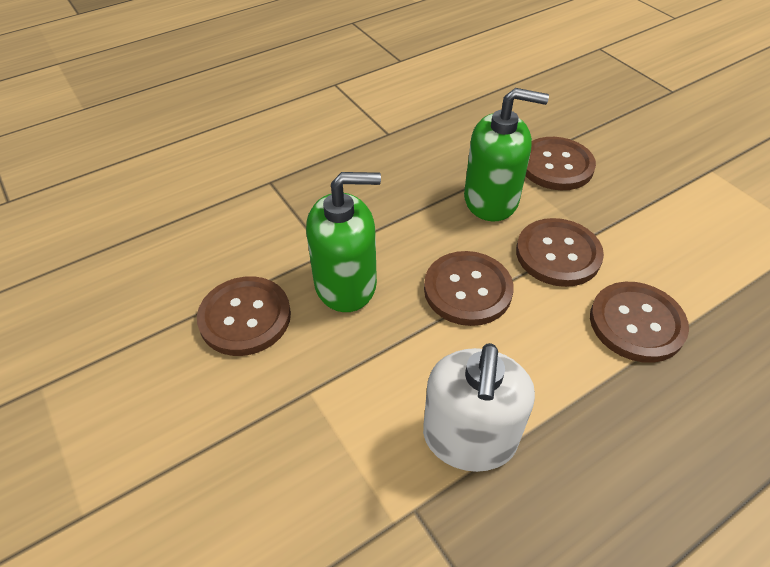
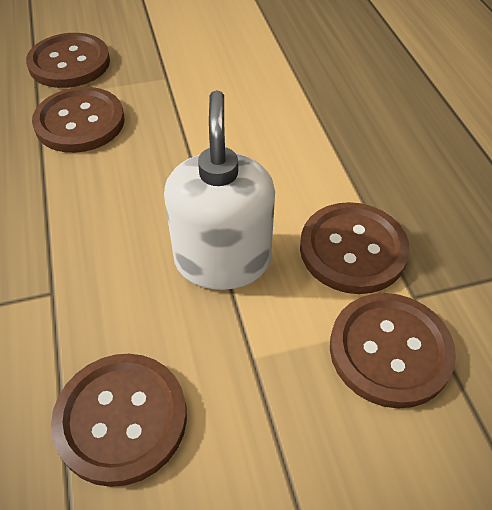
green soap dispenser: [306,172,381,312] [464,88,549,221] = 2 -> none = 0

